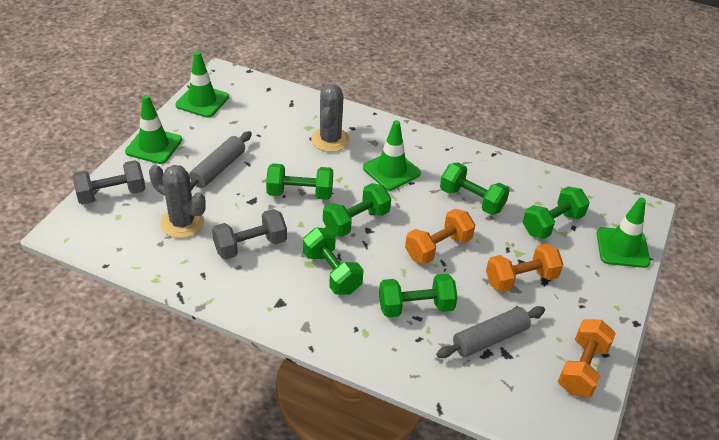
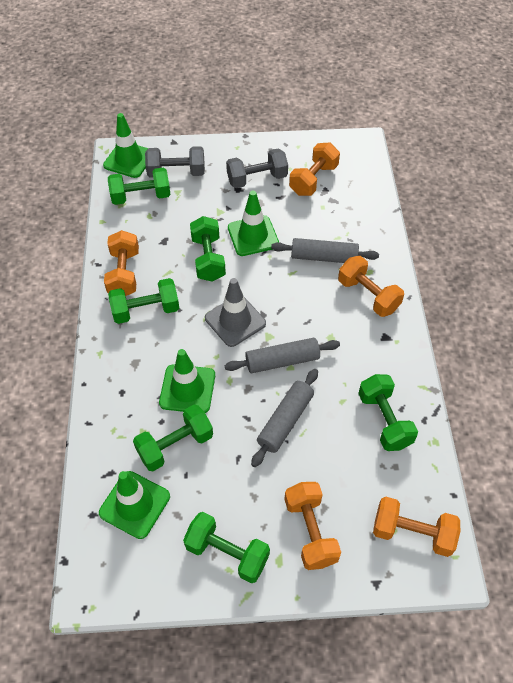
grey cactus: [149,165,206,238] [311,84,350,152] = 2 -> none = 0
grey rolling pin: [189,131,252,191] [436,306,545,358] = 2 -> [224,338,340,373] [251,369,318,467] [271,238,379,263] = 3
grey traffic cone: none = 0 -> [205,278,266,347] = 1
orange dumbbell: [405,209,475,264] [486,243,563,293] [558,319,616,397] = 3 -> [104,230,139,296] [284,482,341,570] [289,142,340,196] [338,256,404,317] [373,497,460,557] = 5

